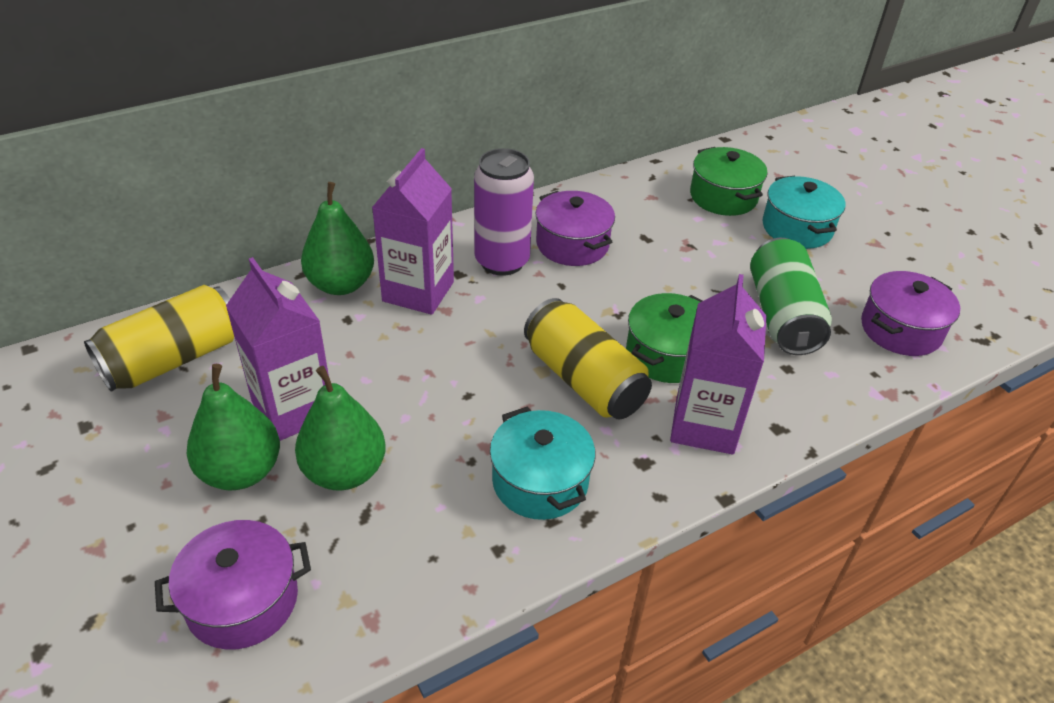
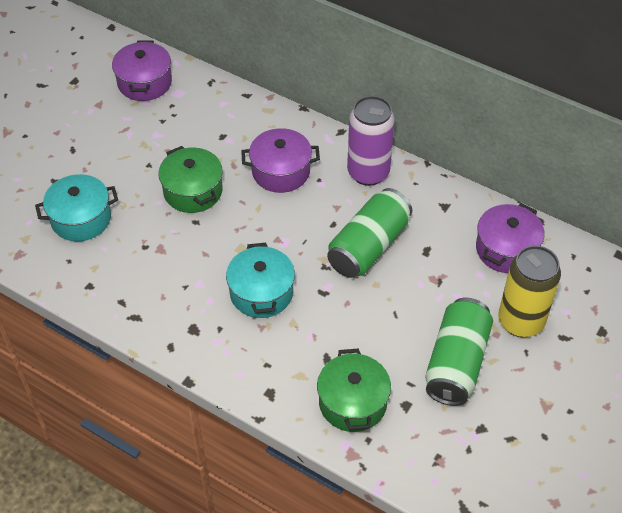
green can: [750,238,832,355] = 1 -> [327,188,412,278] [425,298,493,406] = 2
green pear: [187,364,280,490] [295,366,386,490] [301,182,374,295] = 3 -> none = 0
purple carton: [226,257,329,441] [372,148,454,315] [670,274,767,454] = 3 -> none = 0
yellow can: [84,285,234,392] [524,298,652,420] = 2 -> [498,245,561,337] = 1

